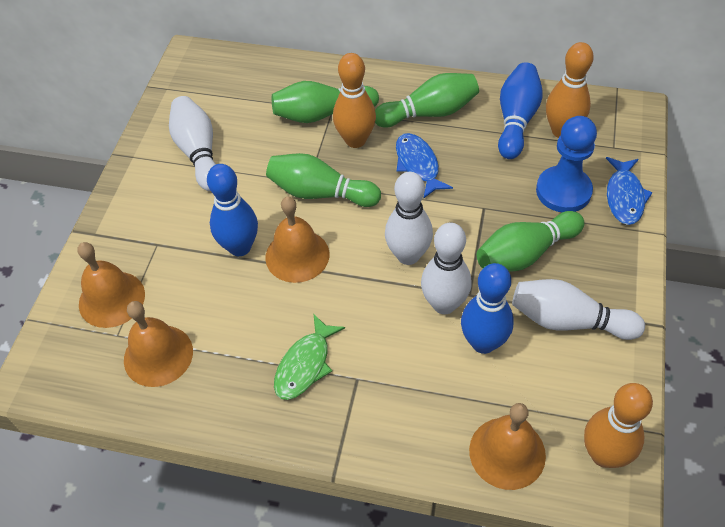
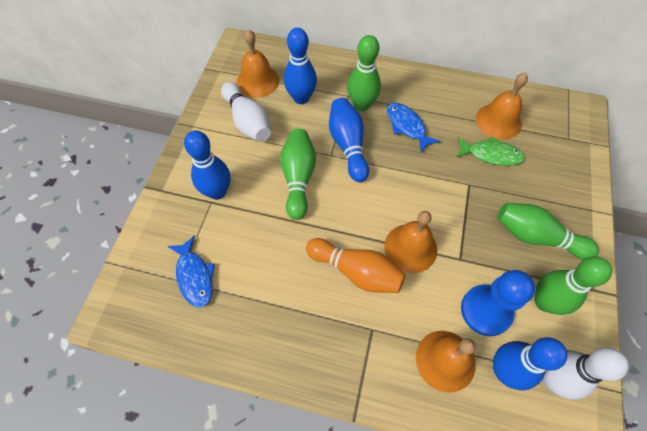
blue bowling pin: [207,164,258,256] [461,263,514,354] [498,62,543,159] = 3 -> [184,130,230,200] [284,28,317,104] [329,98,369,182] [493,337,567,390] = 4
orange bowling pin: [333,53,376,148] [546,42,594,138] [584,383,653,468] = 3 -> [306,238,406,293] = 1
white bowling pin: [169,96,216,191] [385,172,433,265] [421,223,471,314] [512,279,645,340] = 4 -> [221,82,271,142] [542,347,629,400] = 2

